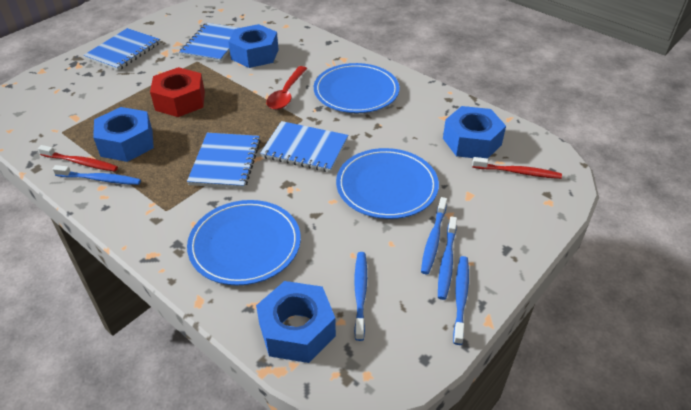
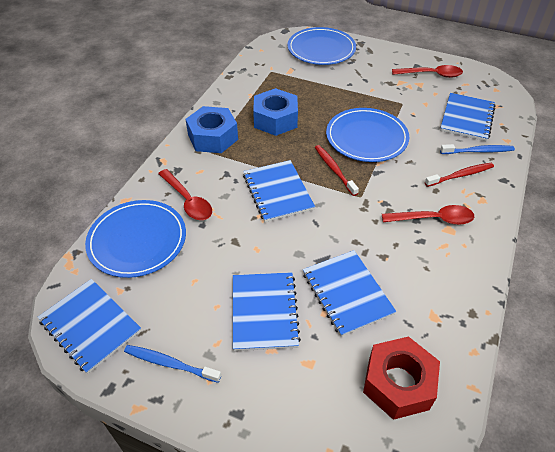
blue notebook: [83,28,160,71] [179,23,237,62] [187,133,261,189] [260,121,348,172] = 4 -> [38,279,141,374] [233,272,301,351] [243,160,315,222] [303,250,396,337] [440,93,496,141] = 5
blue nut: [93,107,154,162] [228,24,279,68] [256,281,336,363] [443,106,506,159] = 4 -> [185,106,238,153] [253,88,298,136] = 2
blue toothbrush: [53,165,141,185] [354,252,367,341] [421,197,447,274] [438,216,457,300] [453,256,469,345] = 5 -> [124,345,221,383] [440,144,515,154] = 2
red spoon: [266,66,307,110] = 1 -> [158,169,212,220] [382,205,474,225] [392,65,463,78] = 3

